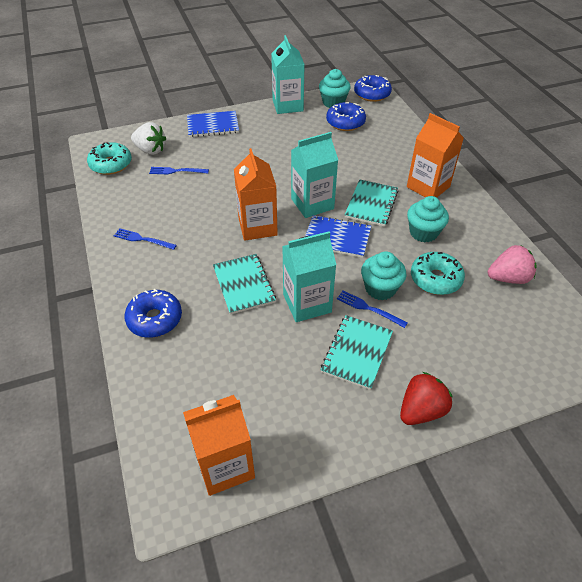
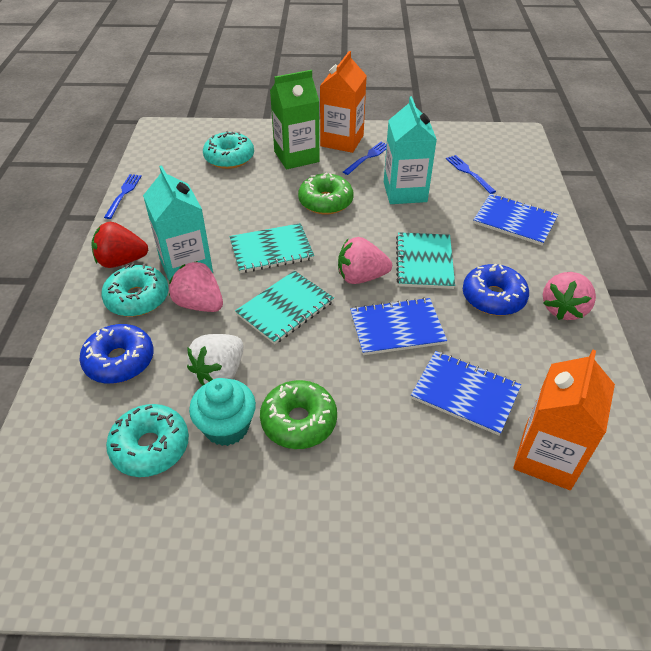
blue donut: [124,289,182,338] [326,102,366,131] [354,75,392,102] = 3 -> [80,324,154,384] [463,263,529,316] = 2
blue notebook: [187,111,239,137] [305,215,371,258] = 2 -> [350,297,447,355] [411,351,521,436] [473,194,558,246] = 3
green carton: none = 0 -> [270,70,319,169] = 1
green donut: none = 0 -> [260,380,337,449] [298,173,354,215] = 2
orange carton: [183,395,255,496] [234,148,278,241] [407,113,464,198] = 3 -> [320,51,367,153] [513,349,615,490] = 2
pink strawberry: [488,245,537,284] = 1 -> [169,261,223,312] [338,237,392,284] [543,272,596,320] = 3
turquoise carton: [271,35,305,114] [282,231,336,322] [291,132,338,218] = 3 -> [143,165,213,281] [384,96,437,204] = 2
turquoise cupcake: [319,69,351,108] [361,251,406,300] [407,196,449,242] = 3 -> [189,378,256,446] = 1
turquoise donut: [87,142,132,175] [411,252,465,295] = 2 -> [101,263,169,317] [106,404,189,477] [203,131,254,169] = 3

